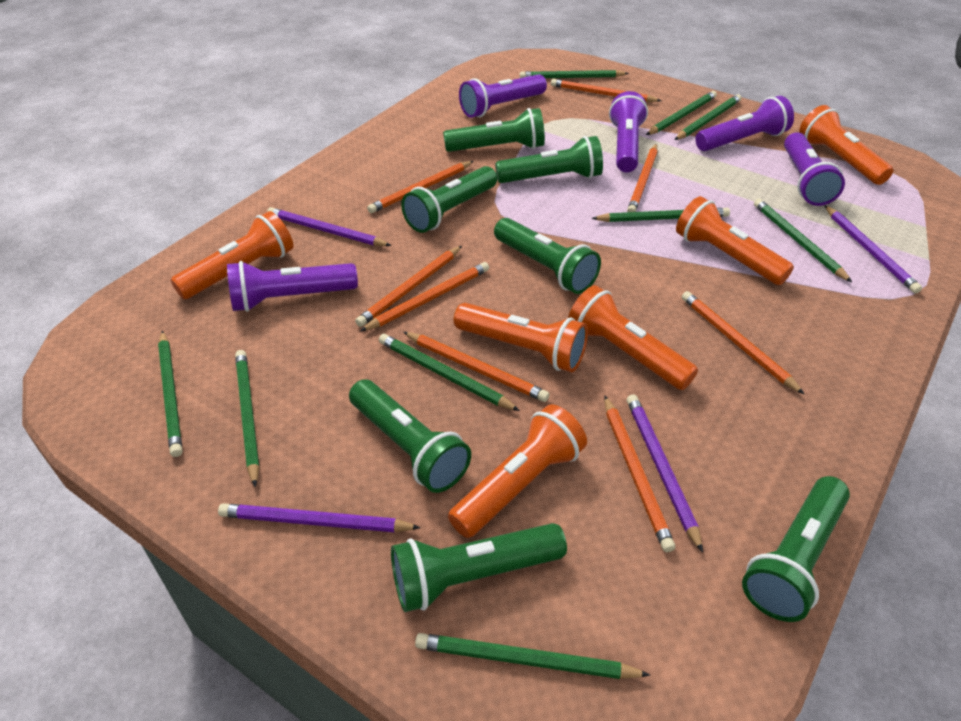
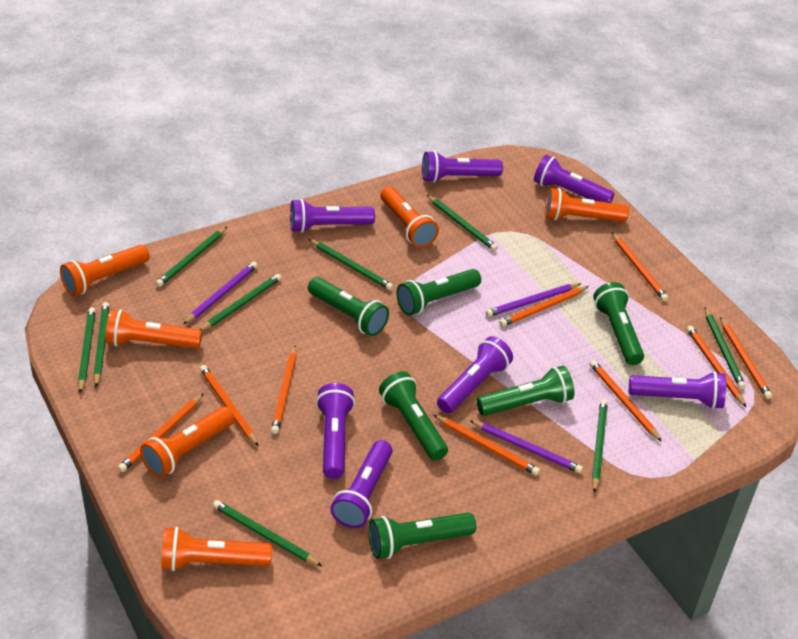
green flashlight: [349,379,471,493] [391,523,567,612] [401,166,497,233] [443,108,545,152] [494,218,601,294] [495,136,603,183] [742,476,850,622] = 7 -> [308,277,389,336] [368,512,476,559] [379,371,448,461] [396,269,481,316] [477,366,574,416] [593,282,644,365] = 6
orange pencil: [355,246,462,327] [360,262,489,331] [367,161,474,213] [403,332,549,402] [551,79,661,102] [604,395,675,552] [627,144,657,212] [682,291,804,394] = 8 -> [118,393,204,472] [200,365,259,447] [271,346,296,434] [434,415,540,475] [500,286,589,327] [590,360,662,442] [612,233,668,301] [687,326,746,407] [720,317,772,399] = 9
purple flashlight: [227,261,358,312] [459,74,547,118] [609,91,648,172] [695,96,794,151] [784,132,845,206] = 5 -> [290,199,375,233] [316,383,355,479] [330,440,392,528] [422,151,503,183] [437,336,513,413] [534,155,615,203] [629,371,726,409] = 7
purple pencil: [218,503,421,532] [267,207,392,246] [627,394,703,552] [824,205,922,293] = 4 -> [183,262,258,324] [469,420,583,473] [486,283,581,317] = 3

